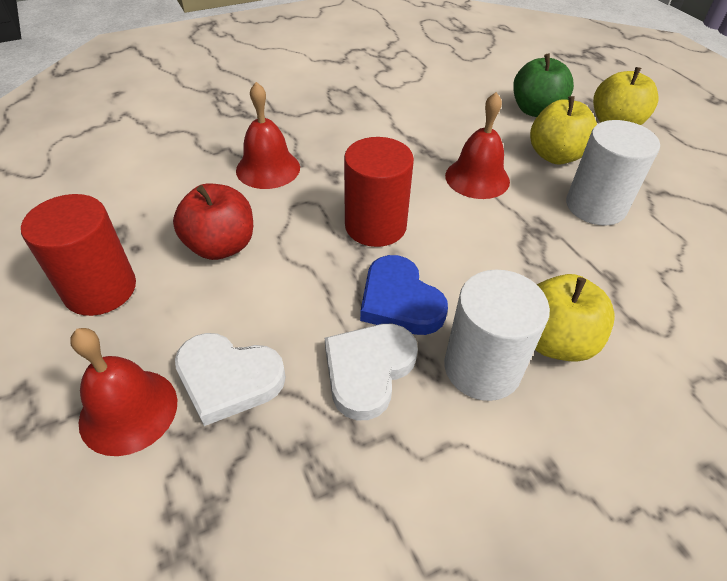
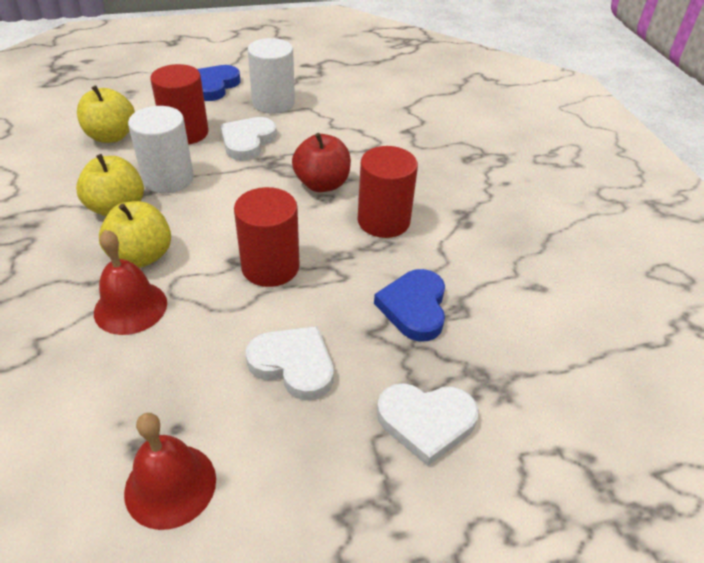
blue heart: [360,255,448,335] = 1 -> [197,65,241,101] [374,269,445,342] = 2
green apple: [513,54,574,117] = 1 -> none = 0
red bell: [70,328,177,456] [236,82,300,189] [445,92,510,199] = 3 -> [94,230,167,335] [124,413,216,530] = 2
red cylinder: [21,194,136,316] [344,137,414,247] = 2 -> [150,64,209,145] [234,187,300,287] [358,146,418,238] = 3
white heart: [175,333,286,426] [325,324,418,420] = 2 -> [221,117,277,161] [246,326,334,400] [377,383,479,466] = 3

